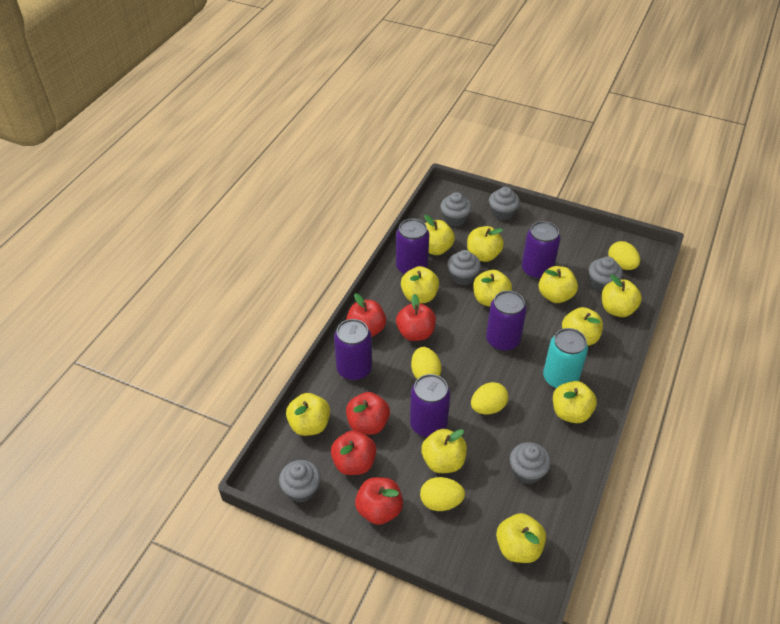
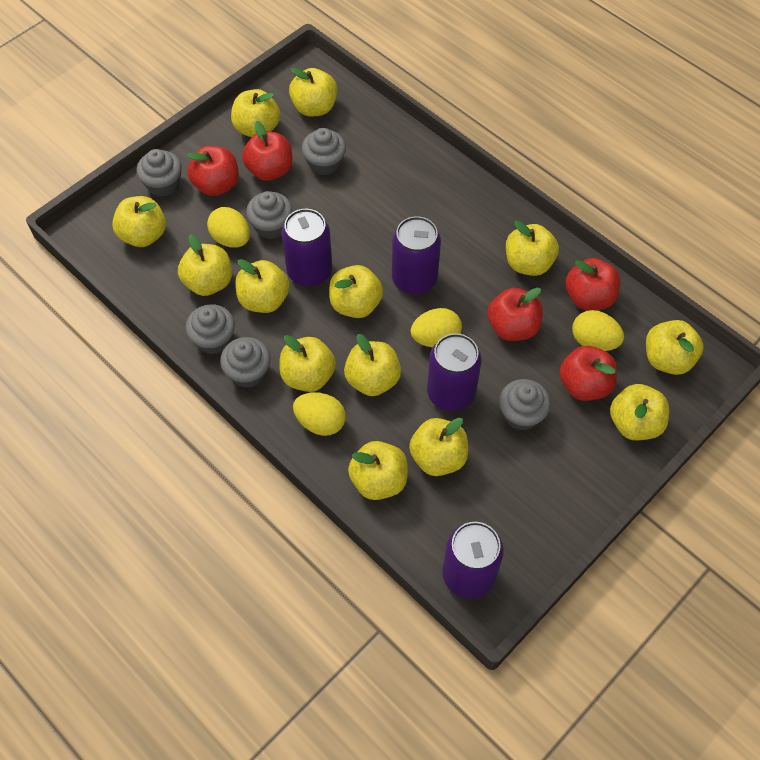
purple can: [334,319,372,381] [396,219,429,274] [410,374,450,437] [486,291,527,351] [522,221,561,279] = 5 -> [282,209,332,287] [392,216,441,294] [427,333,482,411] [442,522,504,599] = 4
turquoise can: [543,328,588,389] = 1 -> none = 0
yellow apple: [286,393,330,436] [401,266,439,303] [421,429,467,473] [424,215,455,255] [467,226,504,262] [473,270,512,307] [496,513,546,563] [539,266,578,303] [553,381,597,423] [562,307,603,346] [602,274,642,317] = 11 -> [112,196,166,247] [178,234,232,296] [231,89,280,137] [235,259,290,313] [280,335,336,392] [289,68,338,117] [329,265,383,318] [344,334,401,396] [348,441,408,500] [409,418,468,476] [506,221,559,276] [610,384,669,440] [646,320,704,375] = 13

